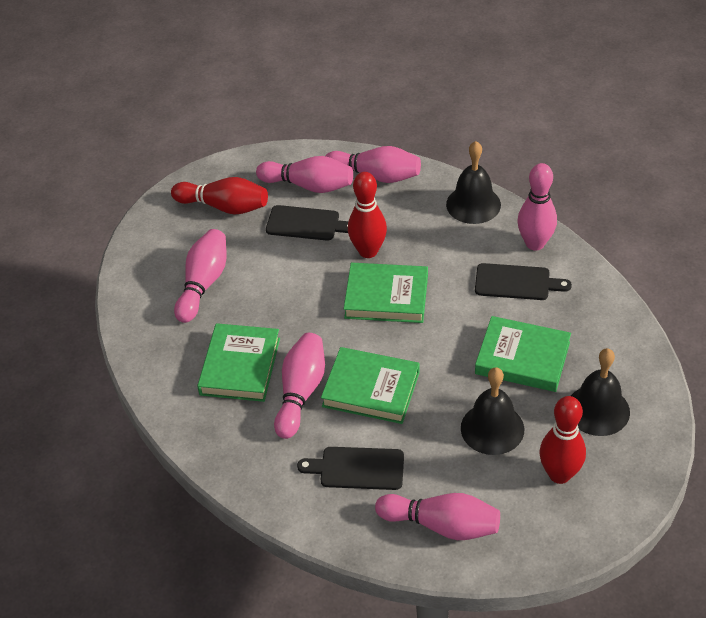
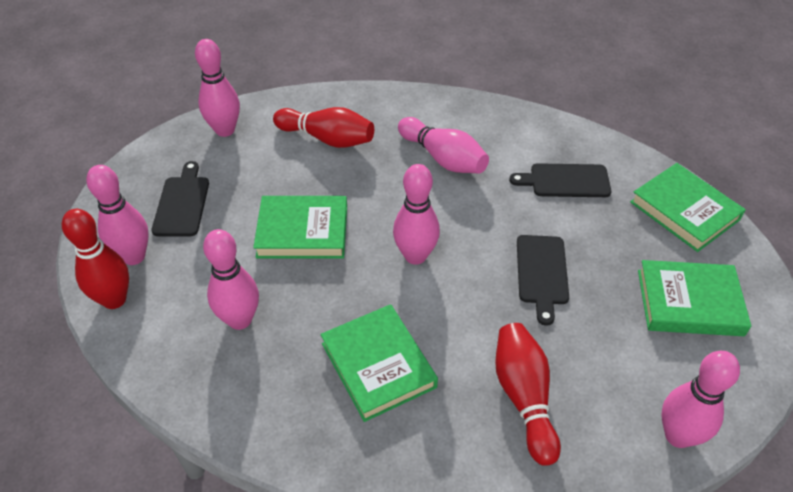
black bell: [446,141,501,224] [461,367,524,455] [571,348,630,436] = 3 -> none = 0

